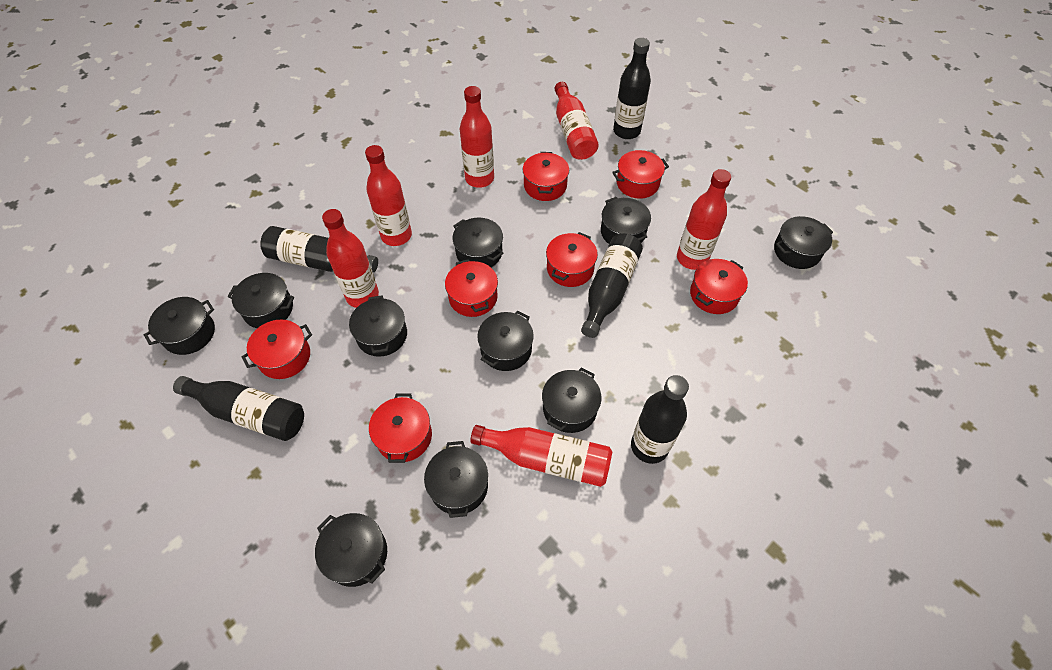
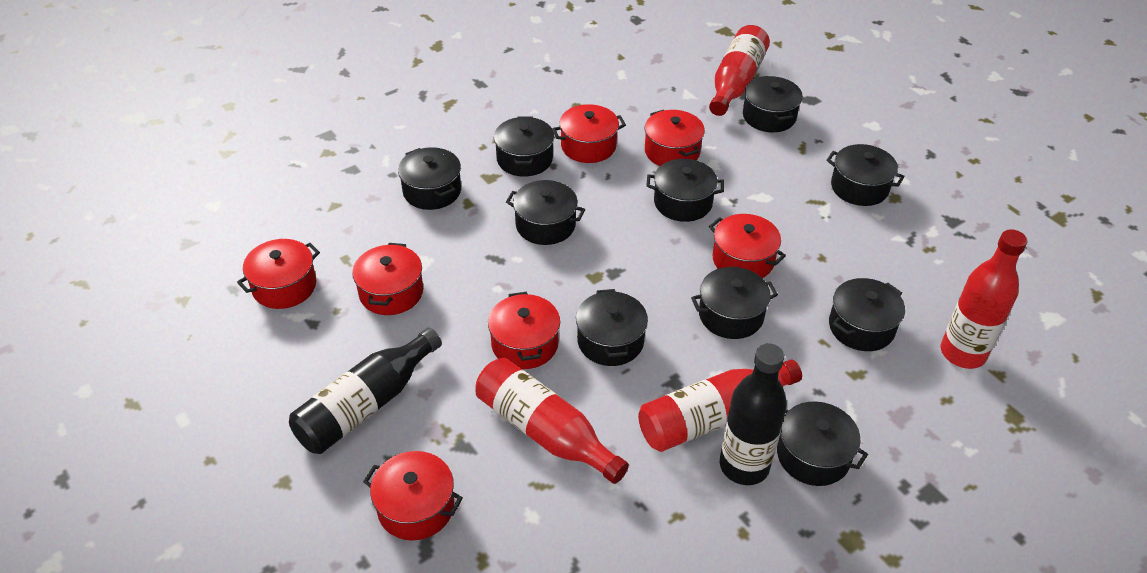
black bottle: [173,376,304,441] [260,226,378,272] [581,233,643,338] [613,38,651,139] [631,375,689,464] = 5 -> [289,328,442,454] [720,343,787,485] = 2
red bottle: [322,209,379,308] [365,145,412,246] [460,86,494,188] [471,425,612,487] [554,82,599,160] [677,169,731,270] = 6 -> [475,358,629,484] [638,359,802,452] [709,25,770,116] [941,229,1027,369] = 4

